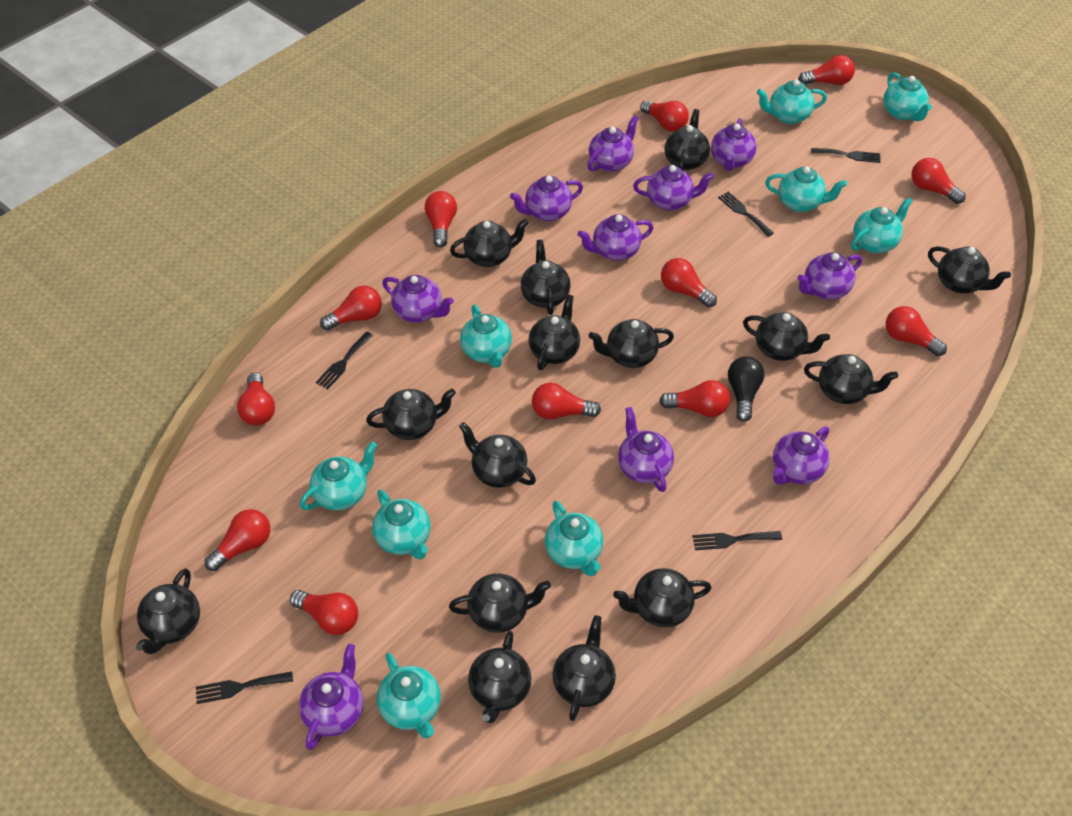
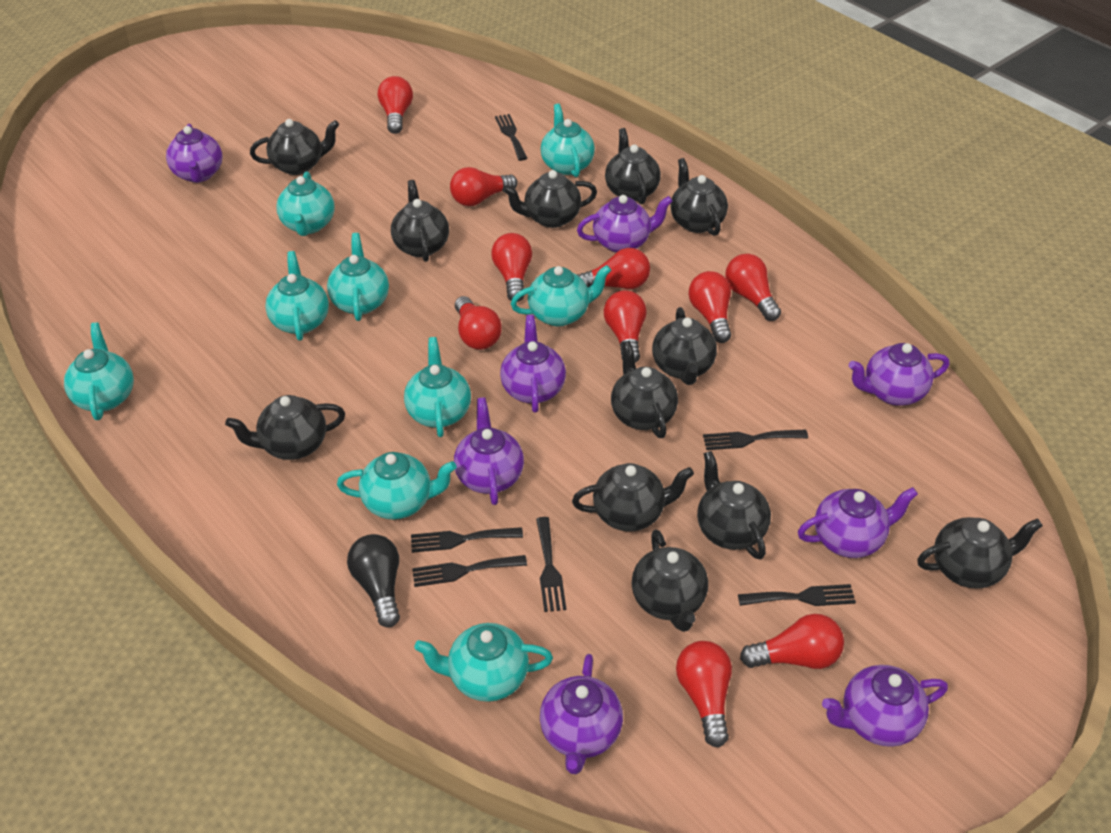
black fork: [196,671,293,704] [316,332,373,389] [692,531,782,550] [718,192,773,237] [811,148,880,163] = 5 -> [411,527,523,553] [412,555,527,587] [495,114,527,161] [536,517,566,612] [703,430,808,450] [738,584,856,606] = 6
black teapot: [136,568,200,654] [366,389,456,440] [449,573,551,633] [450,219,529,267] [459,422,536,488] [468,631,531,723] [521,240,571,315] [529,294,580,370] [553,615,616,721] [589,319,674,368] [613,568,711,627] [665,109,710,171] [743,312,830,361] [804,354,898,404] [928,246,1011,294] = 15 -> [225,395,345,460] [250,119,339,175] [391,180,449,262] [503,170,597,228] [572,463,694,531] [605,128,661,205] [611,340,678,438] [632,530,708,632] [652,307,717,385] [670,158,728,236] [697,451,771,560] [917,517,1043,589] = 12
purple teapot: [299,644,364,750] [382,275,454,323] [510,176,583,221] [578,214,654,261] [587,115,639,172] [618,407,674,492] [633,165,714,211] [711,118,757,171] [773,426,830,484] [797,252,862,300] = 10 -> [166,124,222,183] [454,397,524,505] [500,315,566,413] [540,654,623,774] [577,195,673,253] [798,487,918,558] [822,665,948,747] [849,343,949,406] = 8
red light bulb: [205,509,270,571] [237,373,275,426] [290,590,358,635] [320,286,382,331] [425,191,457,248] [532,383,601,420] [640,100,689,132] [659,380,730,417] [661,258,717,308] [798,55,855,85] [886,306,947,356] [912,158,966,204] = 12 -> [378,76,413,134] [450,167,518,206] [455,296,502,350] [491,233,532,302] [577,248,650,289] [604,290,647,363] [676,641,732,748] [689,271,731,343] [725,254,781,321] [740,614,844,669] = 10

